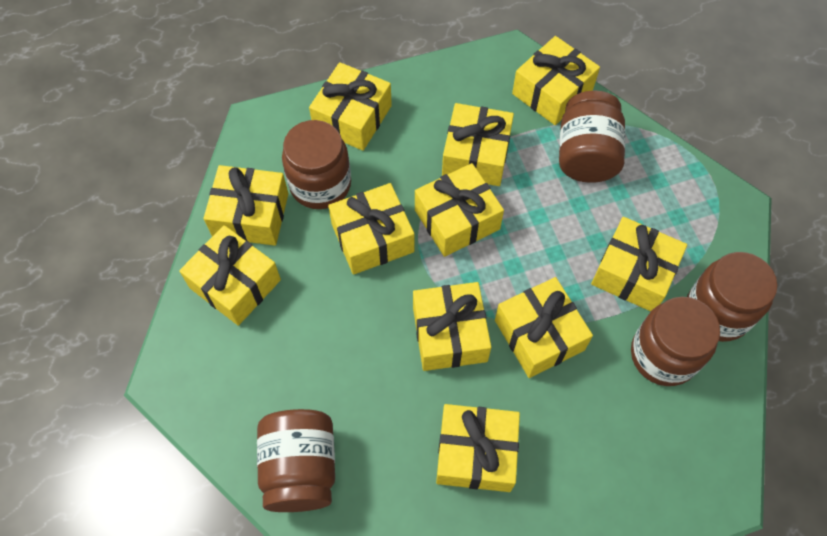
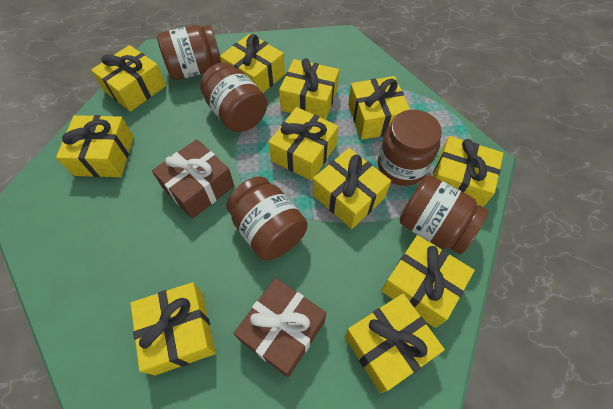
brown gift: none = 0 -> [152,139,234,219] [234,278,326,378] = 2

